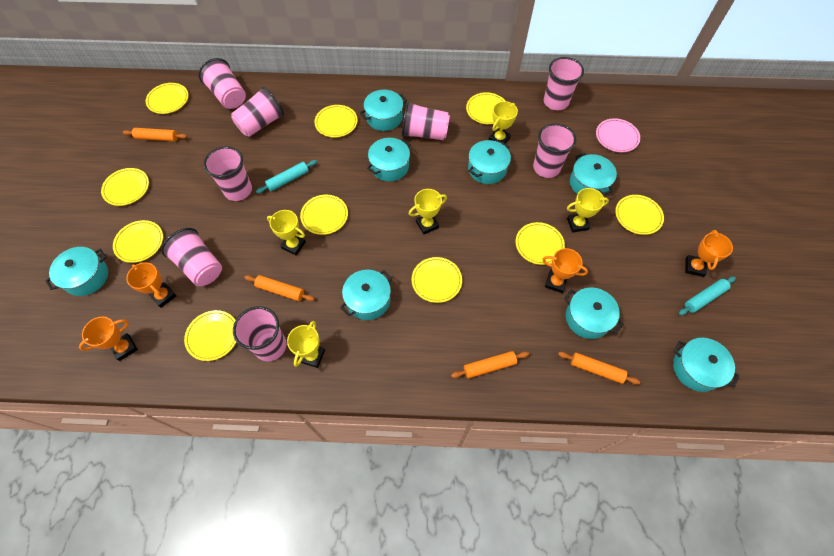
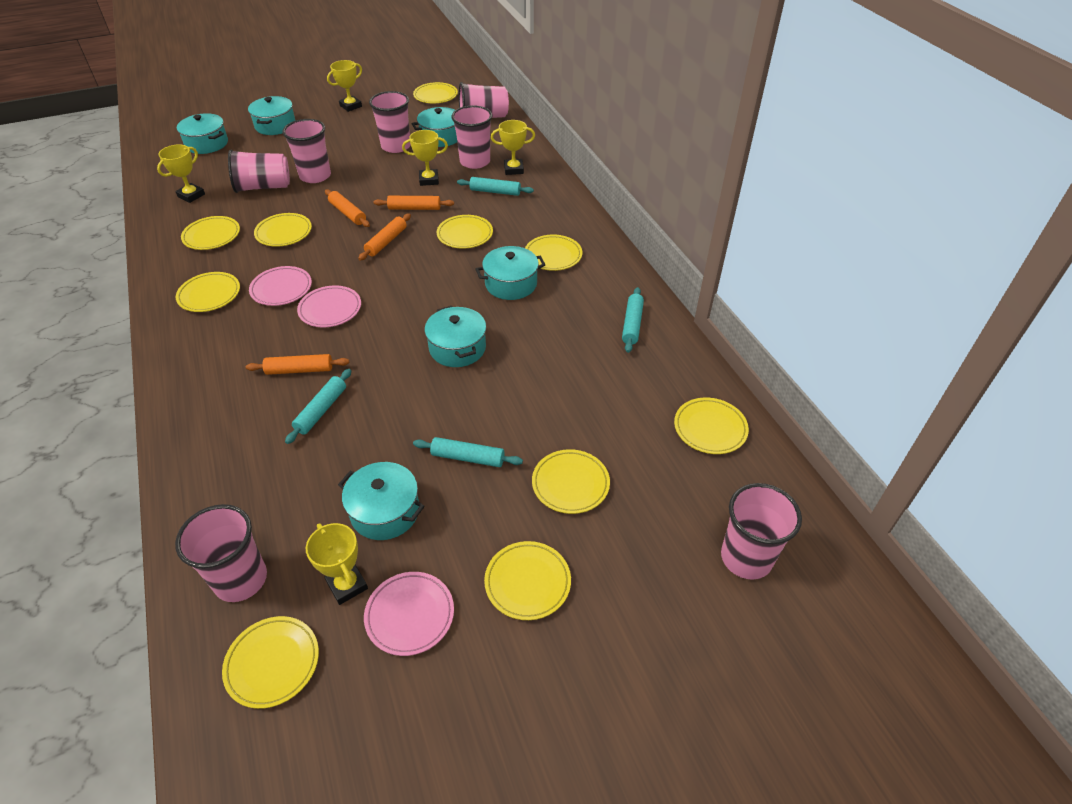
orange trophy: [79,317,138,361] [126,262,176,308] [542,248,588,293] [685,230,733,277] = 4 -> none = 0
pink cup: [161,228,222,286] [199,58,246,109] [204,146,252,201] [231,87,284,137] [233,306,287,361] [402,101,450,140] [533,123,576,178] [544,57,584,110] = 8 -> [175,504,267,602] [228,149,290,193] [282,119,331,183] [369,91,411,153] [451,105,492,169] [459,82,509,118] [721,483,802,580] = 7
pink plate: [596,118,640,152] = 1 -> [249,266,312,306] [297,286,361,327] [364,572,454,656] = 3
turquoise pot: [46,247,108,296] [340,270,392,320] [360,90,407,131] [367,138,411,181] [468,140,511,184] [564,288,623,339] [570,153,617,196] [673,338,740,392] = 8 -> [177,113,228,154] [248,96,296,135] [338,462,425,540] [412,107,457,147] [425,306,486,367] [475,246,545,300] = 6
turquoise rolling pin: [256,160,317,194] [678,276,736,315] = 2 -> [285,369,351,444] [413,437,523,467] [457,177,534,196] [622,287,644,353] = 4

